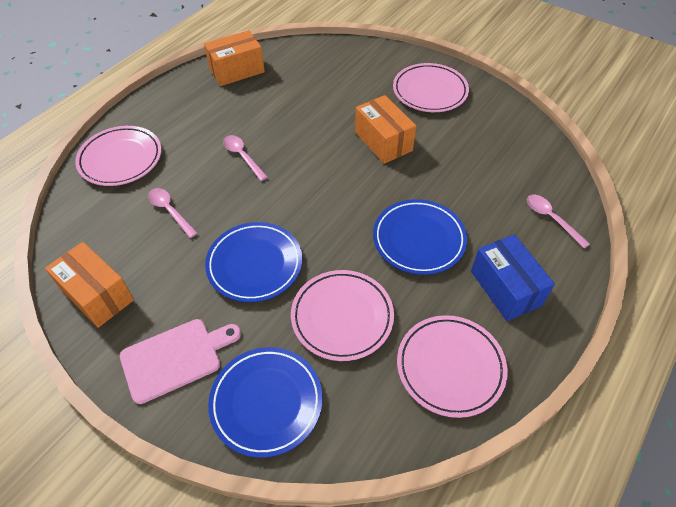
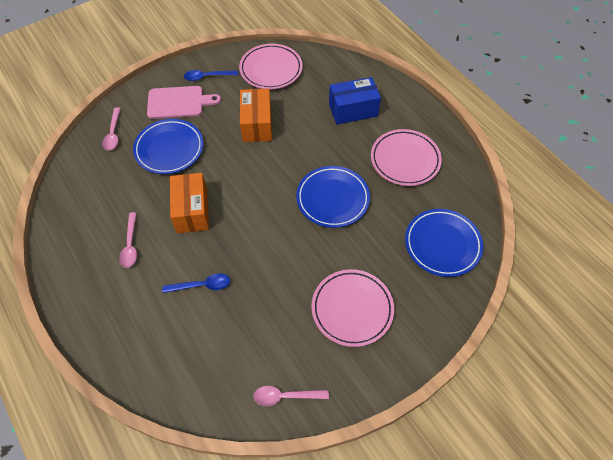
blue spoon: none = 0 -> [162,274,230,293] [184,70,238,81] = 2
orange box: [45,242,134,328] [204,30,265,86] [355,95,416,164] = 3 -> [170,173,209,233] [240,89,272,142] = 2
pink plate: [75,126,162,186] [291,270,394,361] [393,63,469,112] [397,315,508,418] = 4 -> [239,44,303,89] [311,269,394,347] [371,129,442,186] = 3

